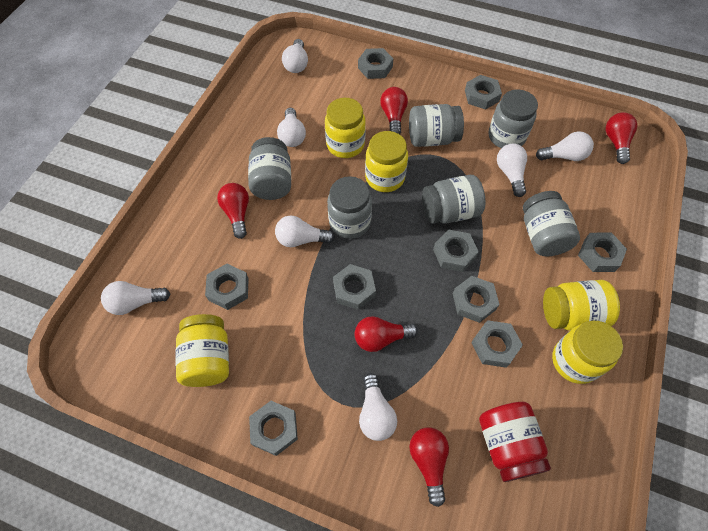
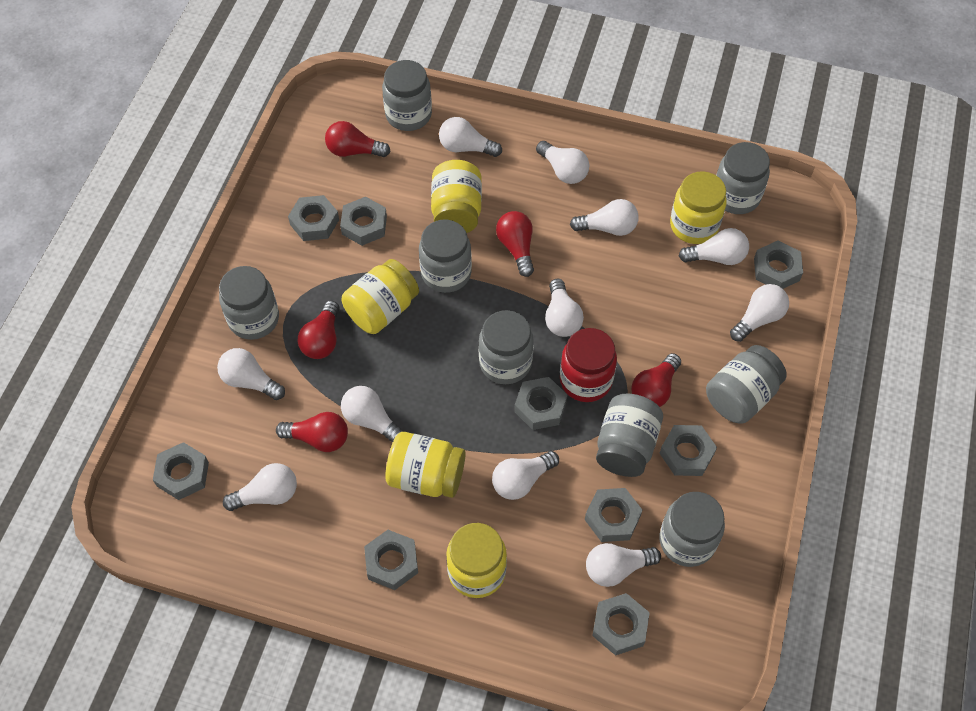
grey jar: [248,137,291,200] [327,176,372,239] [409,104,464,147] [422,175,485,224] [489,89,538,148] [523,191,580,256] = 6 -> [219,266,279,340] [382,60,432,131] [419,220,472,293] [479,310,534,384] [596,394,663,477] [660,492,725,567] [706,345,787,424] [716,142,770,214] = 8
white light bulb: [101,281,170,315] [275,216,335,247] [277,108,306,147] [282,39,308,73] [359,373,397,441] [497,143,527,197] [536,131,594,161] = 7 -> [217,348,285,400] [223,463,297,511] [341,386,404,443] [439,117,502,157] [492,451,559,500] [536,141,589,184] [545,279,584,337] [570,199,639,236] [586,543,661,587] [679,228,749,265] [730,284,789,342] = 11

